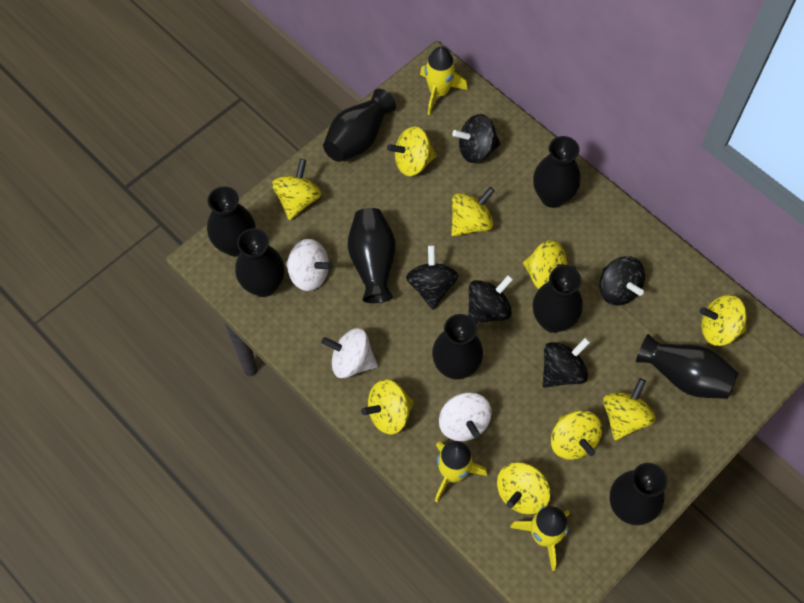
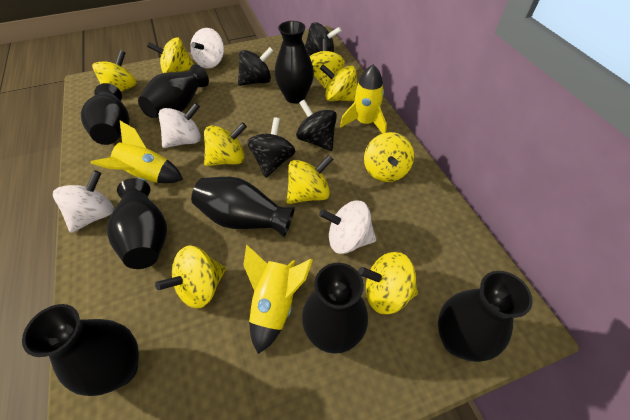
black spinning top: [406,245,459,310] [452,114,501,163] [468,275,513,324] [542,337,590,388] [599,256,645,305] = 5 -> [238,47,273,86] [247,117,296,178] [296,100,337,151] [305,22,341,55] = 4
black vase: [207,186,256,256] [235,228,285,297] [323,89,396,162] [348,208,395,303] [432,314,483,380] [533,136,581,208] [533,265,583,333] [610,463,667,525] [636,334,739,399] = 9 -> [22,304,139,396] [81,83,130,145] [107,178,167,269] [138,64,209,118] [191,177,295,237] [274,21,314,104] [302,263,368,354] [438,271,533,362] = 8
white spinning top: [286,239,333,291] [321,328,378,378] [439,392,492,441] = 3 -> [53,170,114,233] [159,103,201,148] [190,28,224,69] [319,201,376,254] = 4

